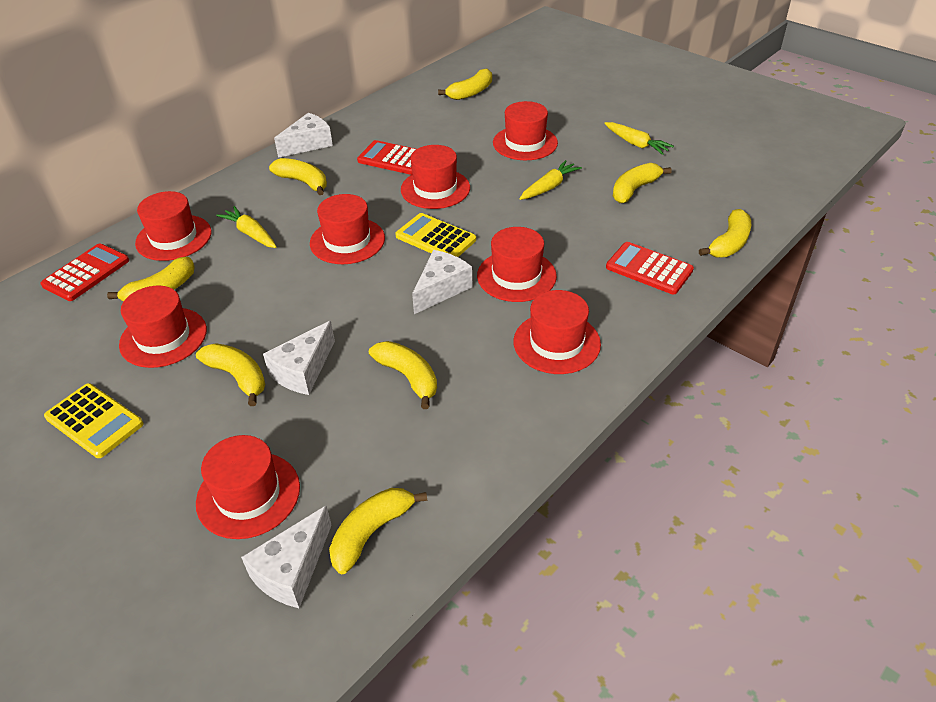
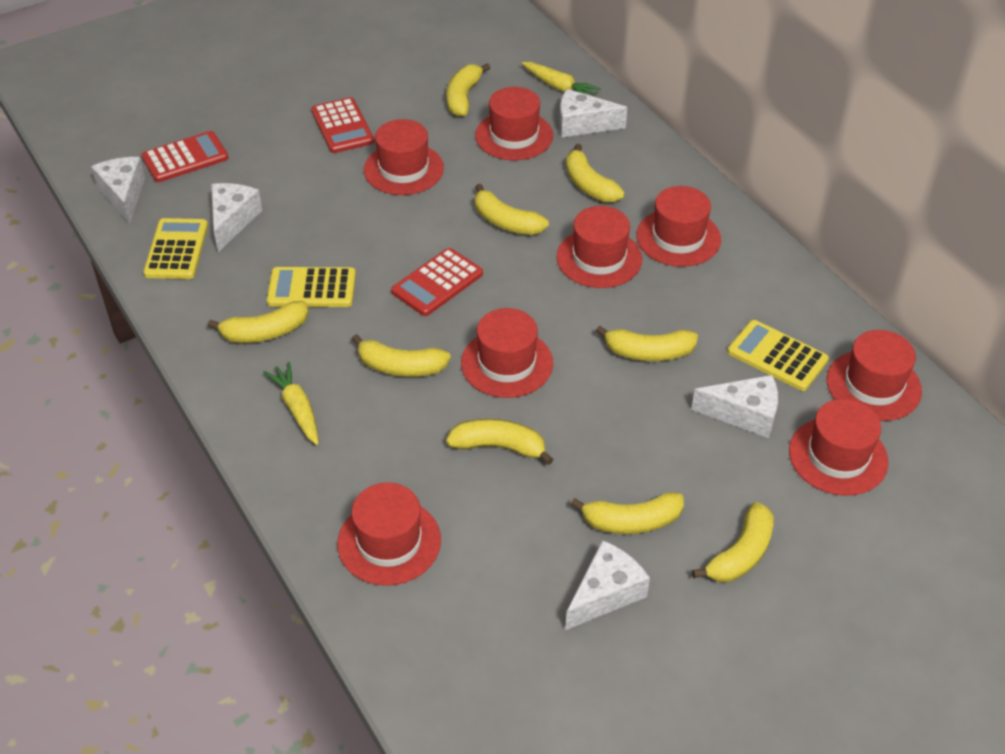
white cheese: [241,506,332,608] [263,321,335,395] [274,113,333,158] [412,250,473,314] = 4 -> [91,157,145,224] [211,183,262,252] [559,89,627,138] [565,540,650,630] [691,375,778,438] = 5
yellow banana: [107,257,195,302] [196,343,265,406] [269,158,327,195] [329,488,427,574] [369,341,437,409] [438,69,492,100] [613,163,672,203] [699,209,751,258] = 8 -> [208,301,308,343] [352,334,451,377] [446,419,554,465] [447,63,490,117] [475,184,549,235] [566,144,624,202] [571,492,684,534] [596,326,698,361] [692,502,774,582] = 9
yellow calculator: [44,383,143,458] [395,213,476,257] = 2 -> [143,218,208,279] [267,267,356,307] [727,320,829,391] = 3
yellow carrot: [216,206,276,248] [520,160,582,200] [604,122,674,155] = 3 -> [263,362,318,445] [522,62,601,96] = 2

